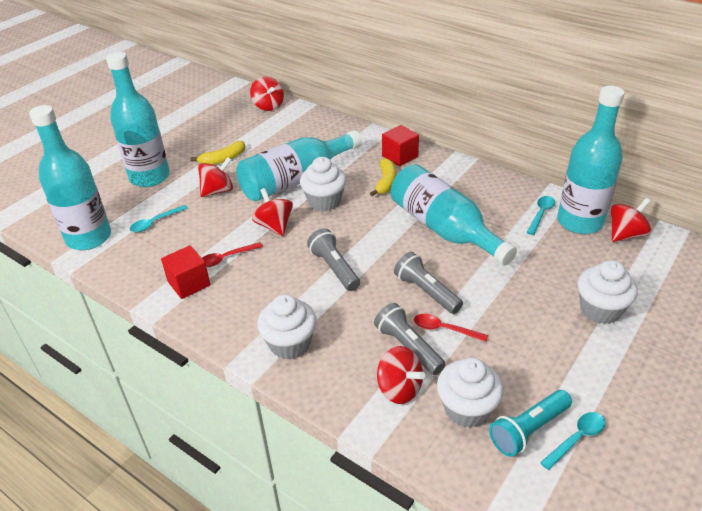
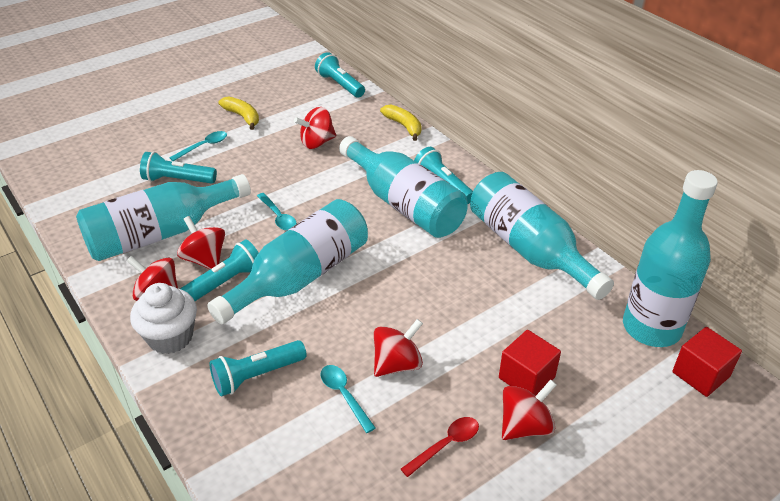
grey flashlight: [307,228,360,291] [374,303,446,375] [394,252,463,314] = 3 -> none = 0
red spoon: [202,242,263,267] [414,314,488,342] = 2 -> [401,417,479,477] = 1
turquoise flashlight: [489,390,572,457] = 1 -> [140,152,217,184] [181,239,259,301] [209,340,307,396] [315,52,365,98] [414,147,473,204] = 5
white cupcake: [257,295,317,360] [300,157,346,211] [437,358,504,428] [578,260,638,324] = 4 -> [130,283,197,354] = 1

